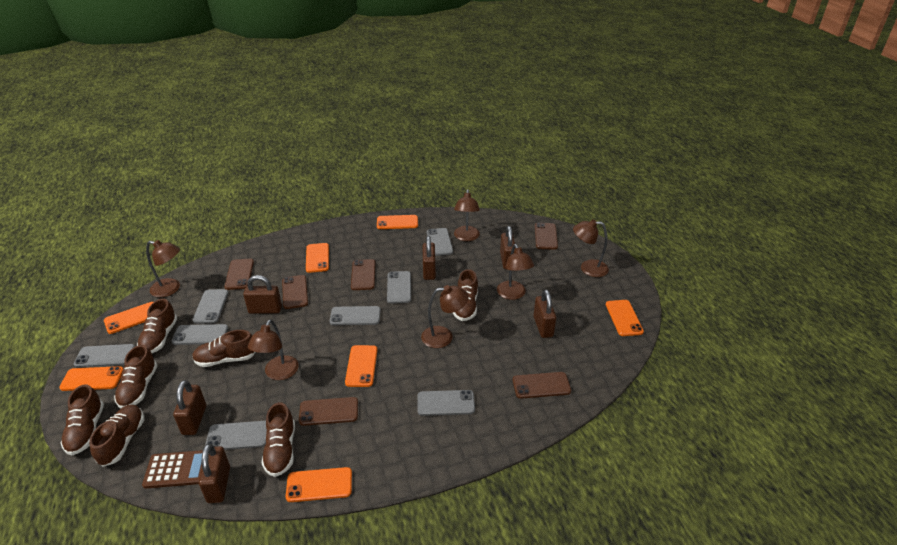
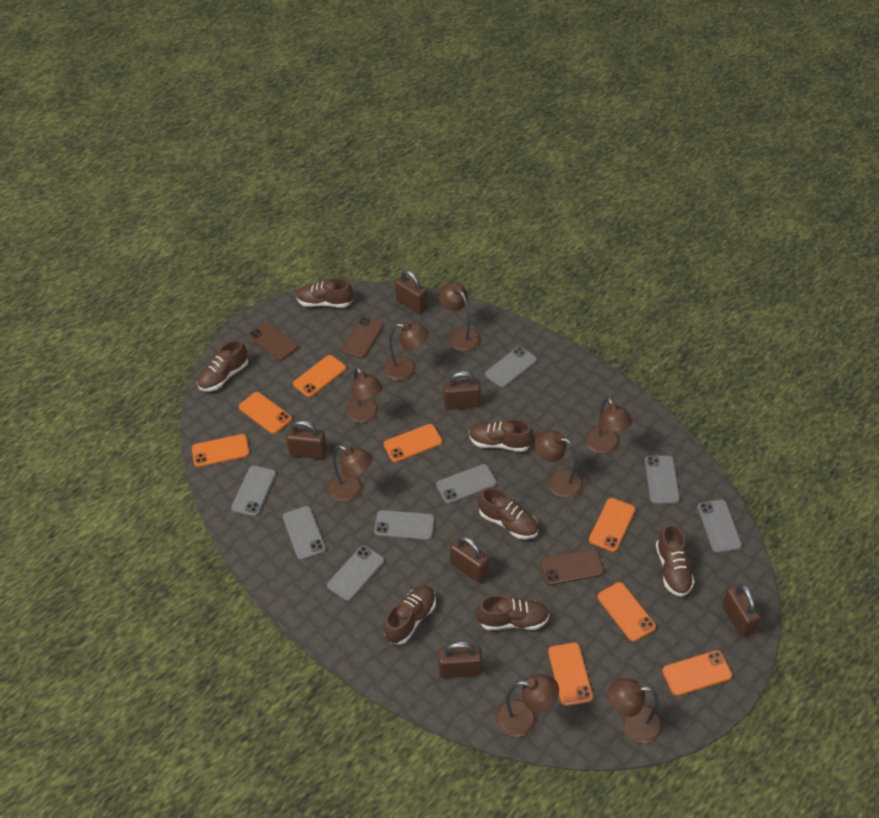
brown calculator: [142,450,203,489] = 1 -> none = 0
brown lamp: [146,240,180,297] [248,320,299,380] [421,285,469,348] [454,189,480,241] [497,244,534,300] [573,220,609,277] = 6 -> [327,445,373,502] [345,367,383,423] [383,322,429,381] [438,282,480,351] [496,674,559,737] [534,430,583,498] [585,397,632,454] [608,678,663,743] = 8
brown phone: [224,259,254,290] [282,275,308,309] [299,397,358,426] [351,259,376,290] [513,372,571,399] [535,222,558,250] = 6 -> [248,322,298,361] [341,316,384,359] [540,549,604,585] = 3
orange phone: [59,366,123,391] [104,302,153,334] [286,467,352,502] [306,243,329,273] [345,345,377,387] [377,215,418,229] [606,300,644,336] = 7 -> [192,434,250,467] [239,392,292,434] [293,355,346,397] [384,424,442,462] [548,643,593,706] [589,498,635,552] [597,582,656,642] [662,650,732,696] = 8

